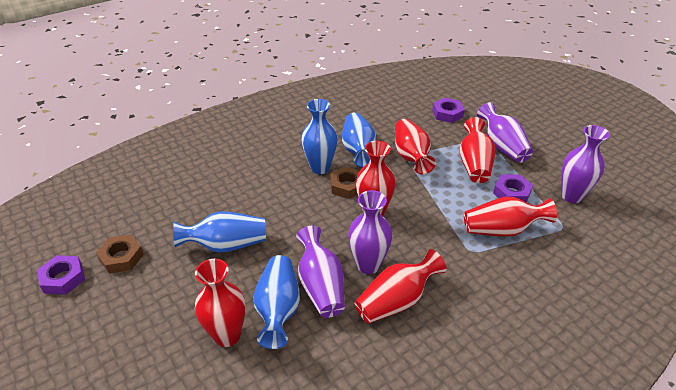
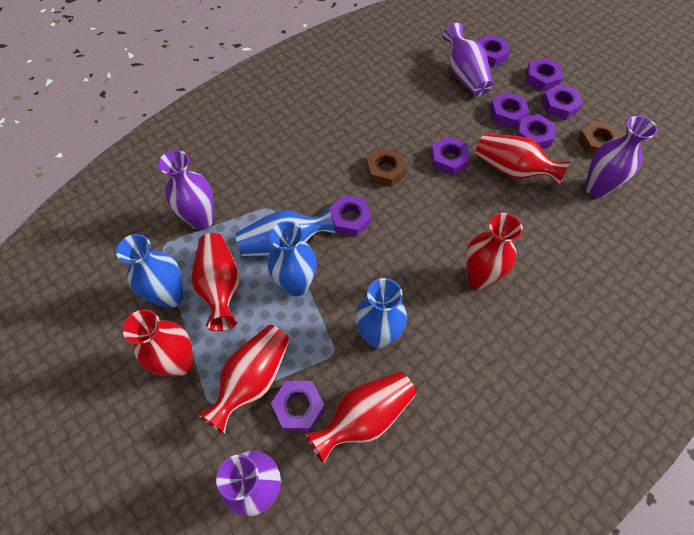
purple nut: [37,255,85,295] [432,98,465,123] [493,175,533,202] = 3 -> [271,381,325,431] [329,195,372,237] [430,136,471,176] [476,34,510,68] [489,92,530,128] [516,114,556,149] [526,58,562,92] [541,84,583,120] = 8

